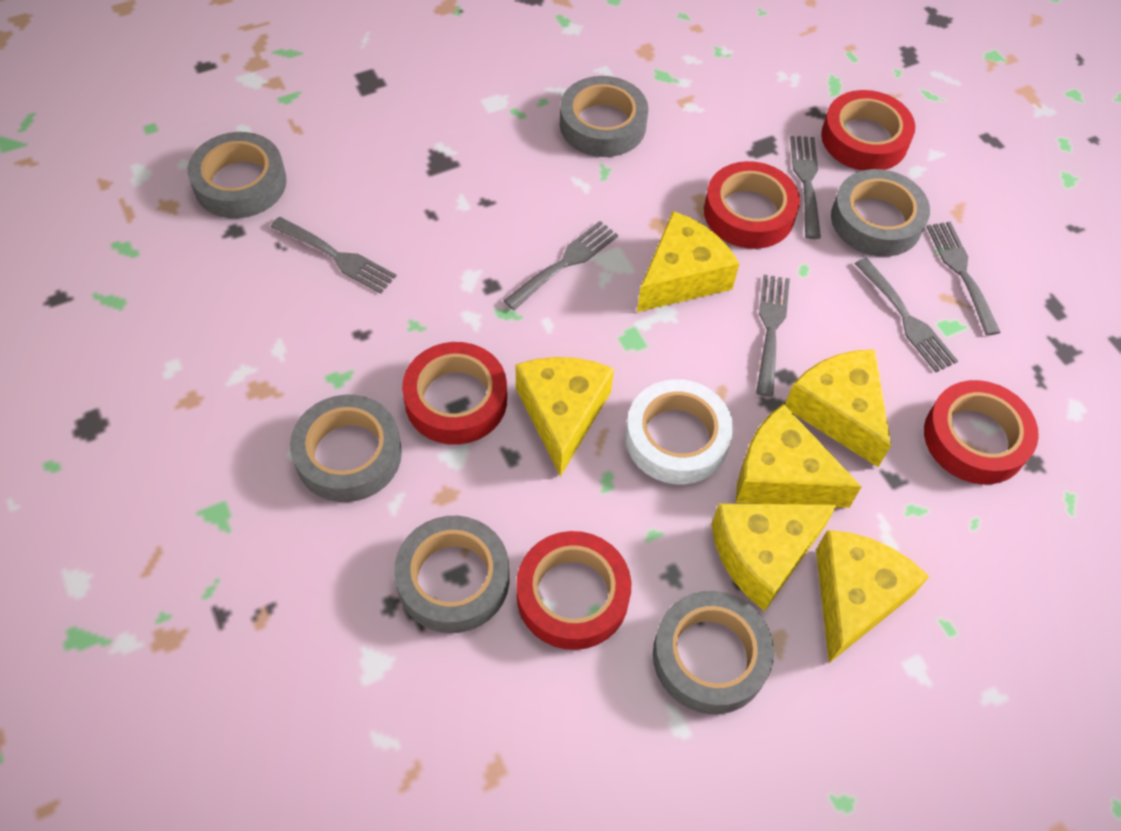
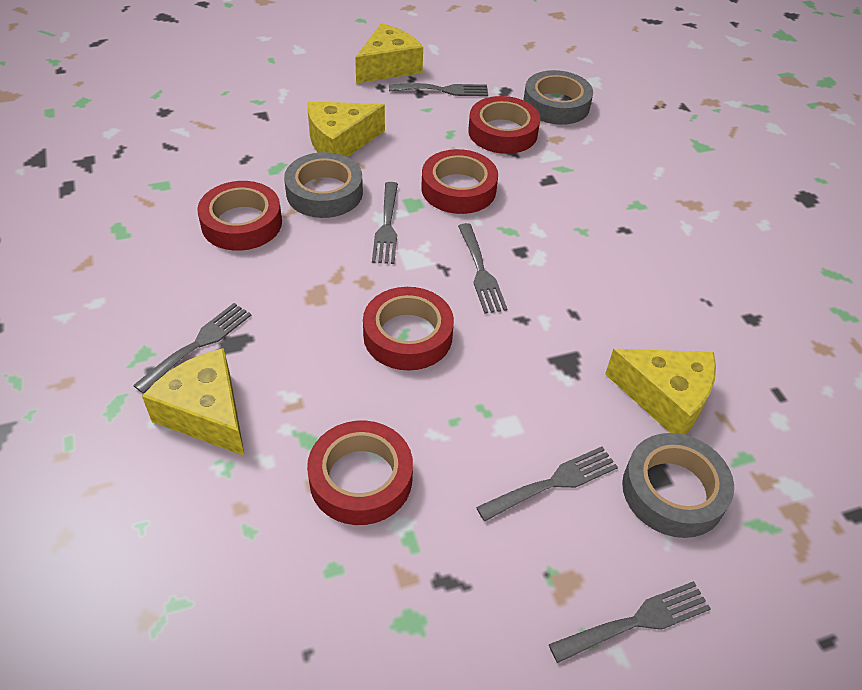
grey tape: [188,132,287,218] [290,395,402,502] [394,516,509,633] [560,76,648,157] [653,591,774,714] [831,169,930,257] = 6 -> [284,152,363,218] [524,70,593,125] [622,433,734,538] = 3
white tape: [625,379,733,484] = 1 -> none = 0
yellow cheese: [516,357,614,477] [637,211,739,312] [711,504,837,611] [736,404,862,508] [785,349,891,467] [816,530,929,663] = 6 -> [142,348,245,456] [308,102,385,157] [355,23,423,83] [605,349,716,435] = 4

